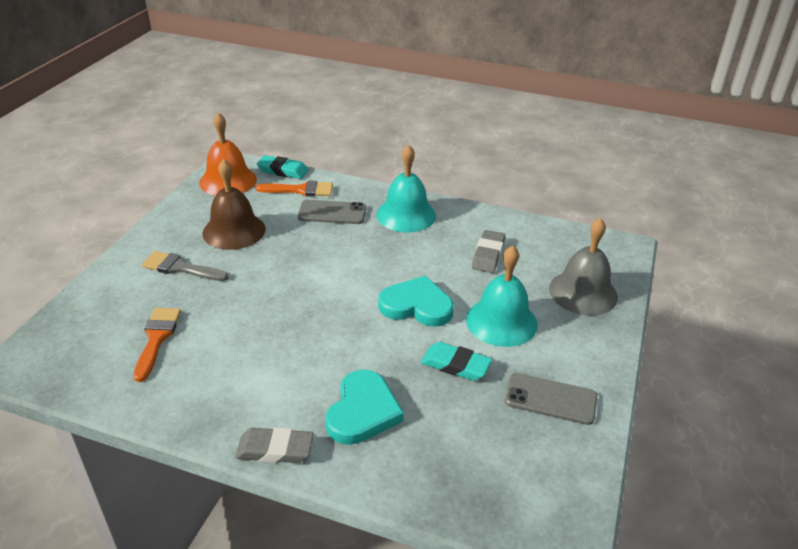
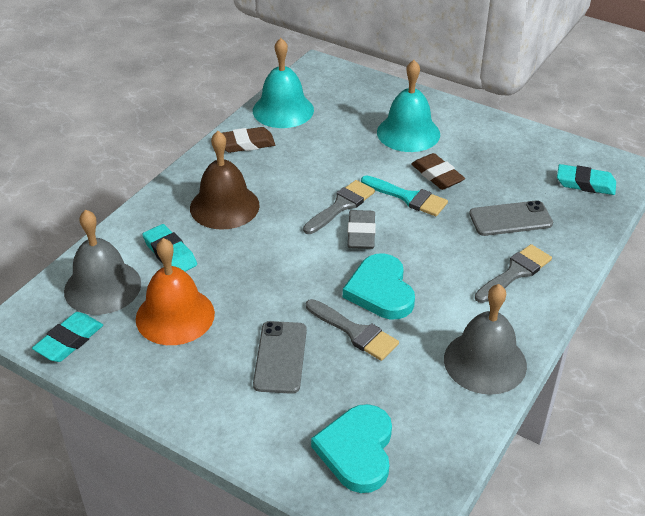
brown eraser: none = 0 -> [222,127,275,153] [411,153,465,190] = 2
grey bell: [549,218,618,315] = 1 -> [64,210,141,315] [444,284,527,395] = 2
grey brush: [142,251,229,281] = 1 -> [303,180,375,234] [306,299,399,361] [475,244,552,303] = 3
grey eraser: [235,427,314,463] [472,230,505,273] = 2 -> [348,210,376,249] = 1
orange brush: [133,308,181,382] [255,181,333,197] = 2 -> none = 0
turquoise brush: none = 0 -> [361,175,448,216] = 1
turquoise eraser: [257,155,308,179] [421,342,492,381] = 2 -> [32,312,103,362] [142,224,197,271] [557,164,616,195] = 3

